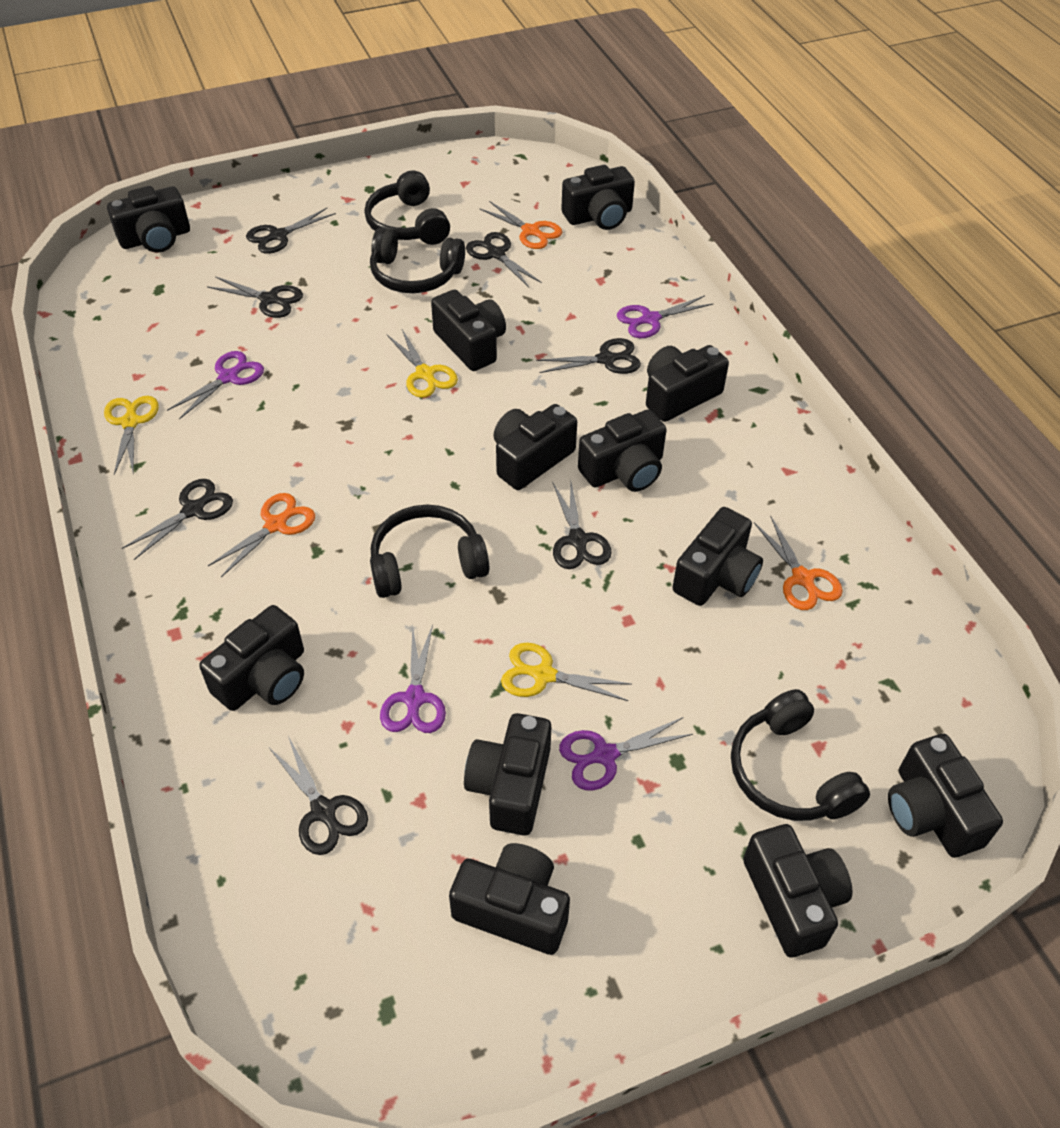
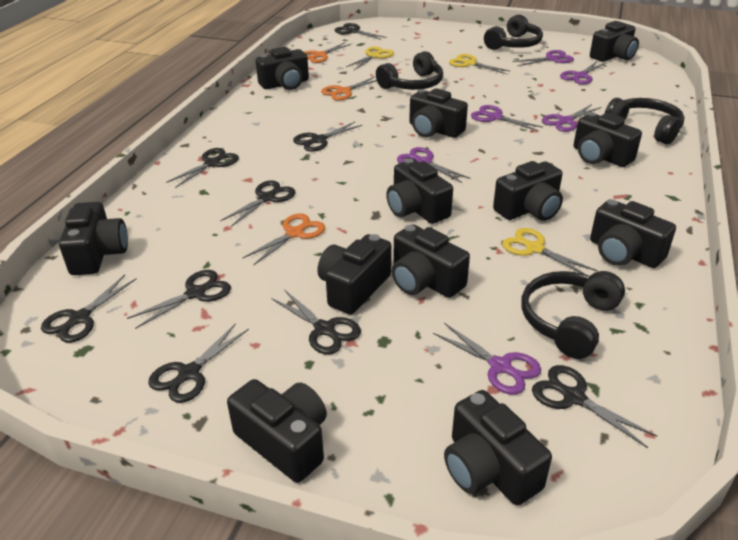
black scissors: [122,479,233,560] [207,276,303,318] [246,207,336,254] [269,736,368,855] [466,232,542,287] [536,338,641,374] [553,480,612,569] = 7 -> [41,275,137,343] [127,270,231,329] [148,323,249,403] [166,148,239,188] [220,180,295,227] [271,289,361,355] [293,122,363,152] [335,23,387,40] [532,365,657,448] = 9
purple scissors: [167,351,264,419] [380,624,446,733] [559,717,693,790] [617,295,713,338] = 4 -> [397,147,471,183] [433,323,541,395] [471,105,542,131] [513,50,574,66] [542,104,602,132] [560,61,607,85] = 6

